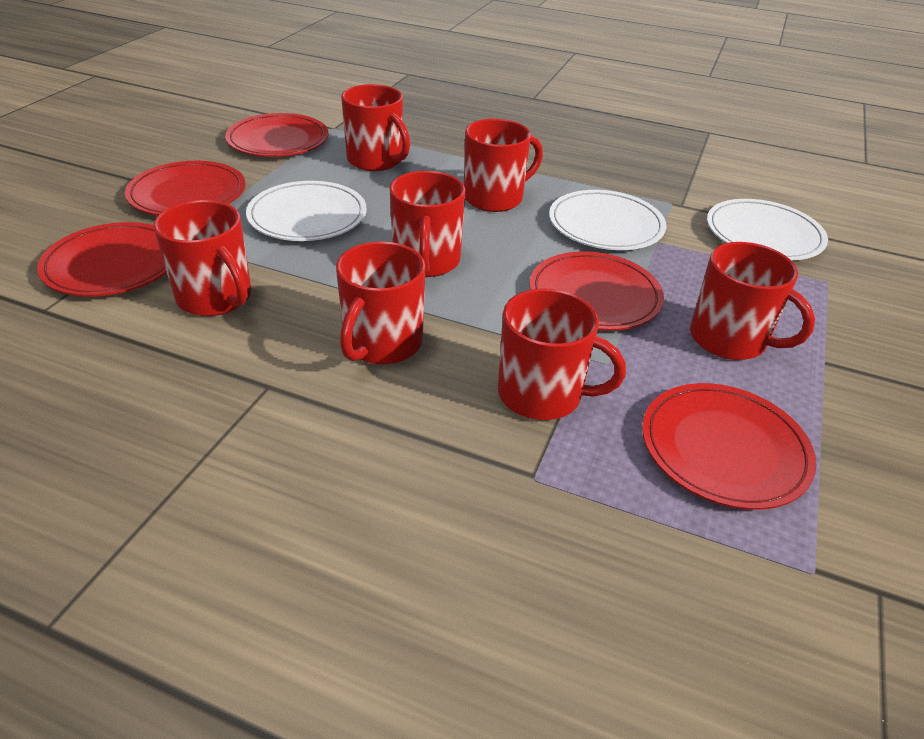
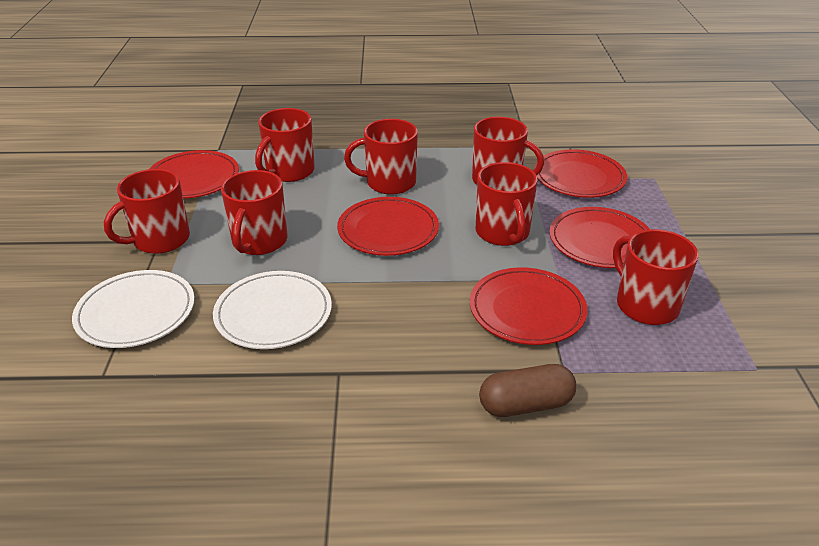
brown capsule: none = 0 -> [479,364,576,417] = 1
white plate: [246,181,367,241] [549,190,666,250] [707,199,828,260] = 3 -> [72,270,195,348] [213,271,332,349] = 2

